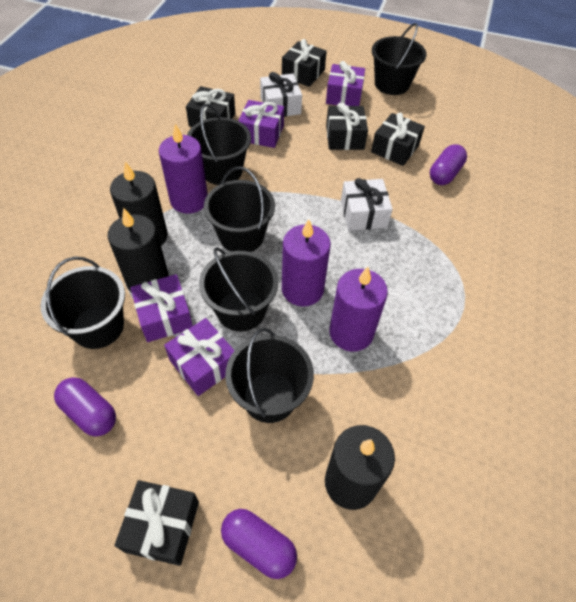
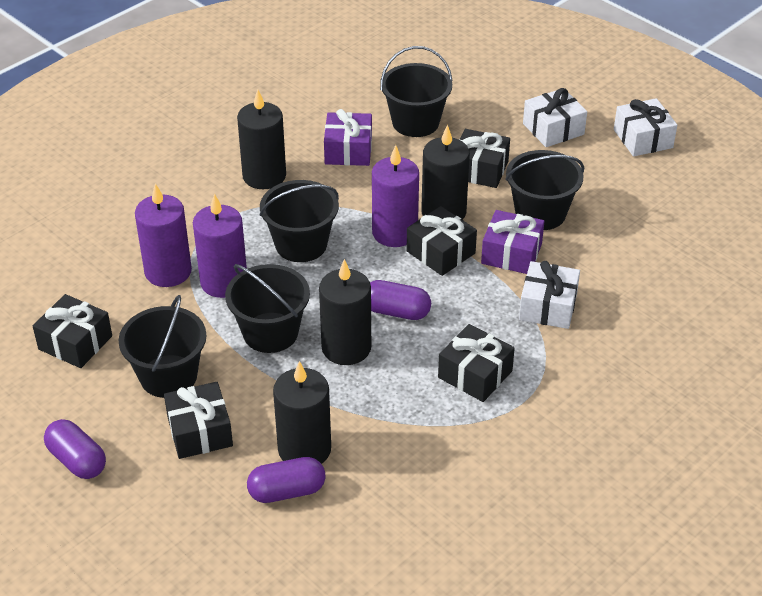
black bucket: [41,257,125,349] [187,104,251,185] [199,247,278,332] [204,167,275,252] [225,328,314,423] [372,23,426,95] = 6 -> [119,295,207,398] [225,264,310,353] [259,180,339,262] [380,46,453,137] [506,150,584,230] = 5
black candle: [108,208,169,292] [110,162,168,246] [325,425,395,510] = 3 -> [237,90,286,189] [273,361,331,464] [319,259,371,365] [421,124,470,220] = 4
purple gift: [131,274,193,342] [164,318,235,396] [238,100,284,148] [326,61,365,106] = 4 -> [324,109,372,166] [481,210,544,274] = 2
white gift: [260,72,302,117] [341,178,393,231] = 2 -> [519,261,580,329] [523,88,587,147] [614,98,677,157] = 3

